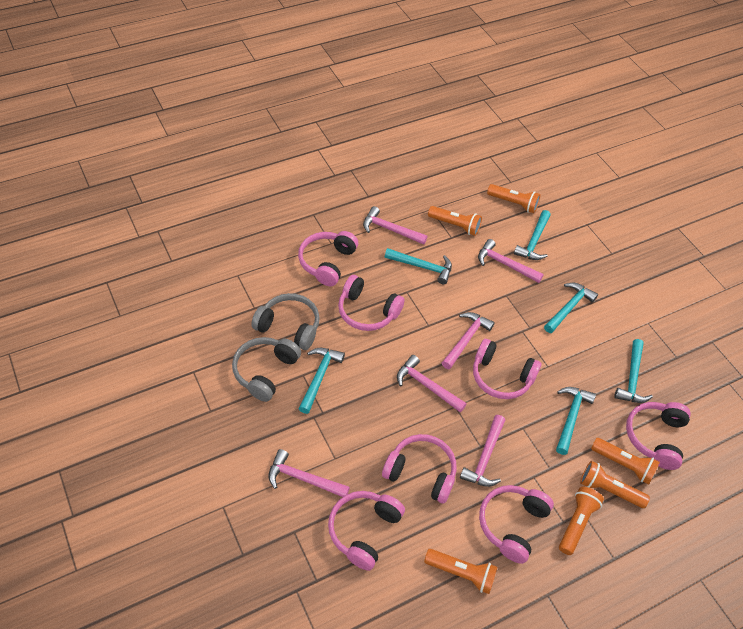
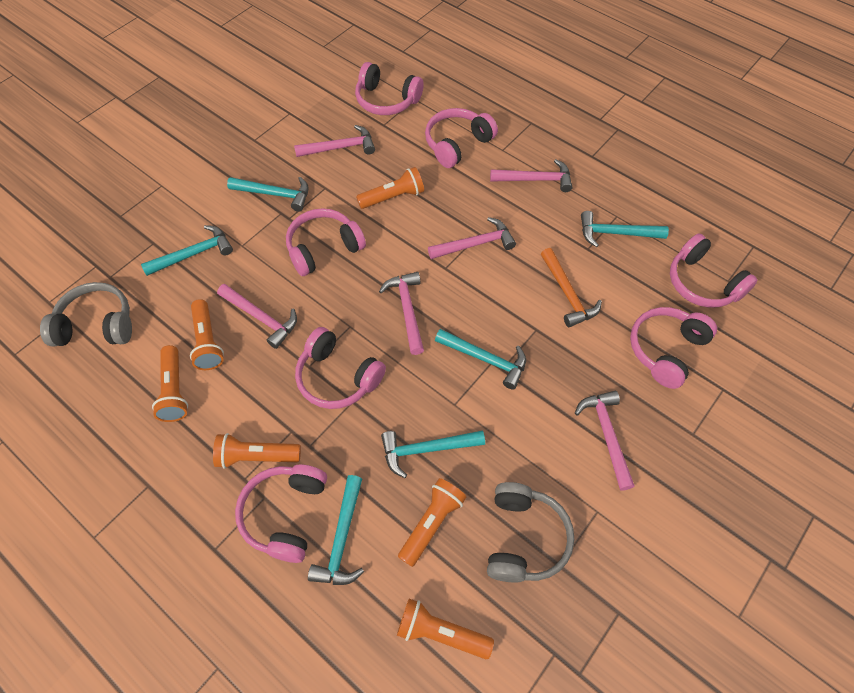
orange hammer: none = 0 -> [541,248,602,327] = 1

